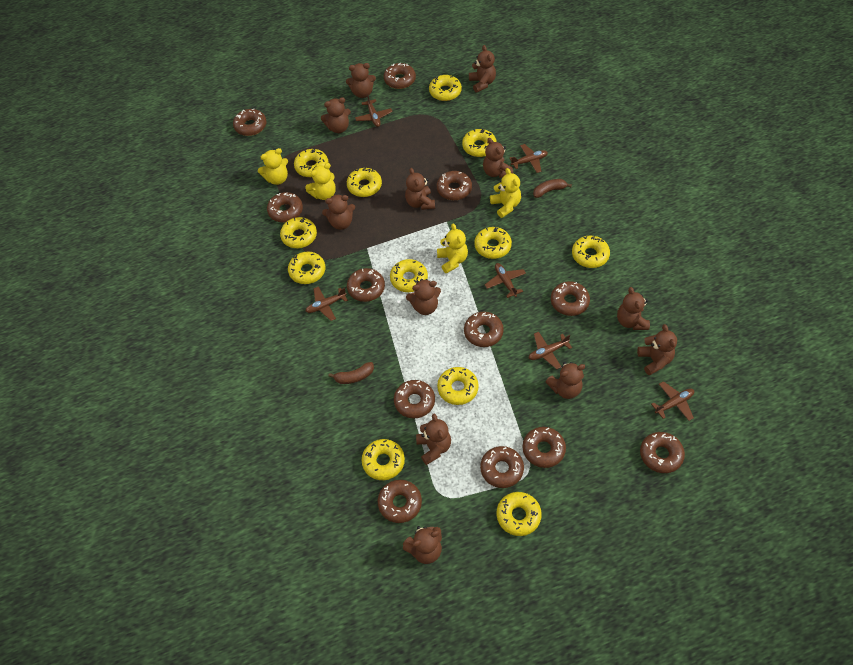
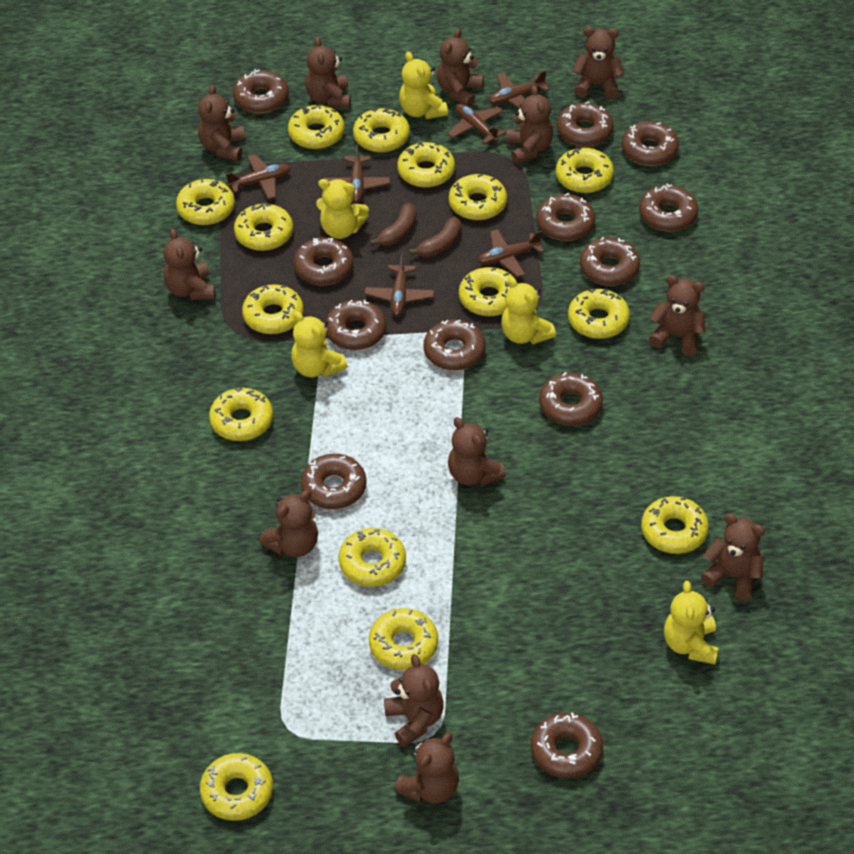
yellow donut: [280,217,317,248] [288,252,325,284] [294,148,329,177] [347,168,382,197] [362,439,405,480] [390,259,428,292] [429,75,462,101] [437,367,479,405] [462,129,497,157] [474,227,512,259] [496,492,542,536] [572,236,610,268] = 12 -> [176,178,235,225] [200,753,273,821] [209,387,273,441] [234,202,293,251] [242,284,304,334] [288,105,345,149] [338,528,406,586] [353,108,410,153] [369,608,438,670] [397,142,455,188] [449,174,507,220] [459,267,518,316] [556,147,614,193] [568,288,630,339] [641,496,709,554] = 15
yellow teddy bear: [258,148,288,185] [305,163,336,200] [437,223,468,274] [490,168,521,218] = 4 -> [291,311,348,377] [316,179,369,239] [399,52,448,119] [501,277,556,344] [664,581,719,664] = 5

